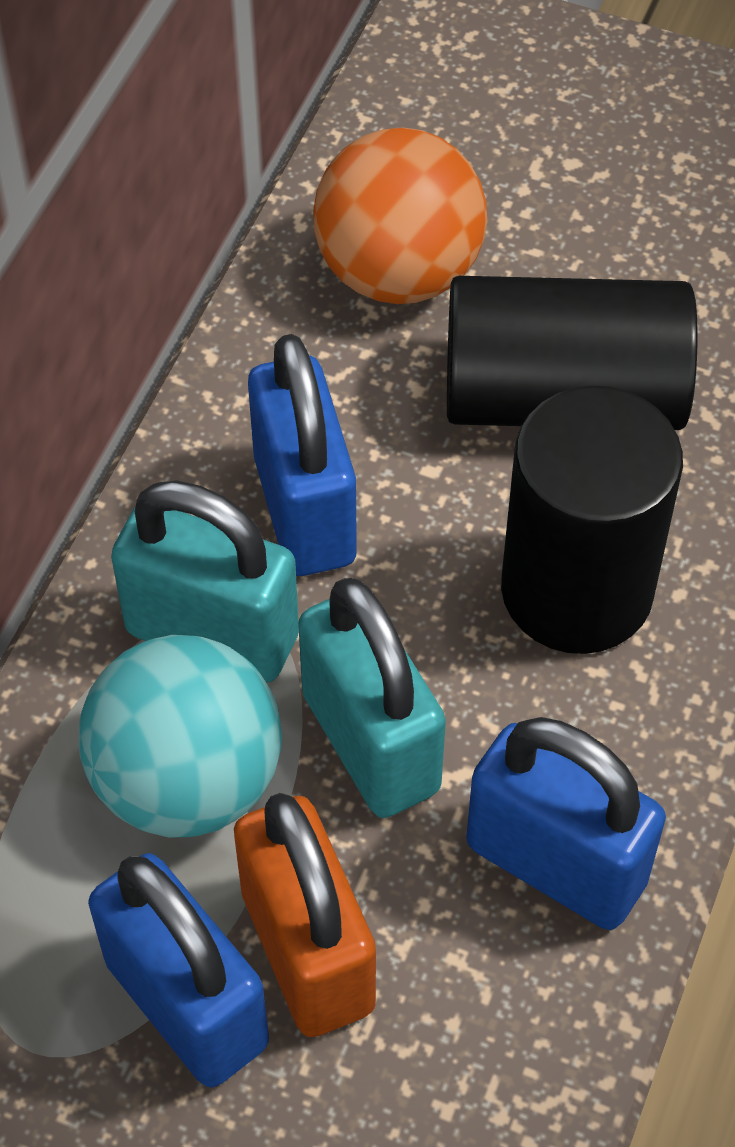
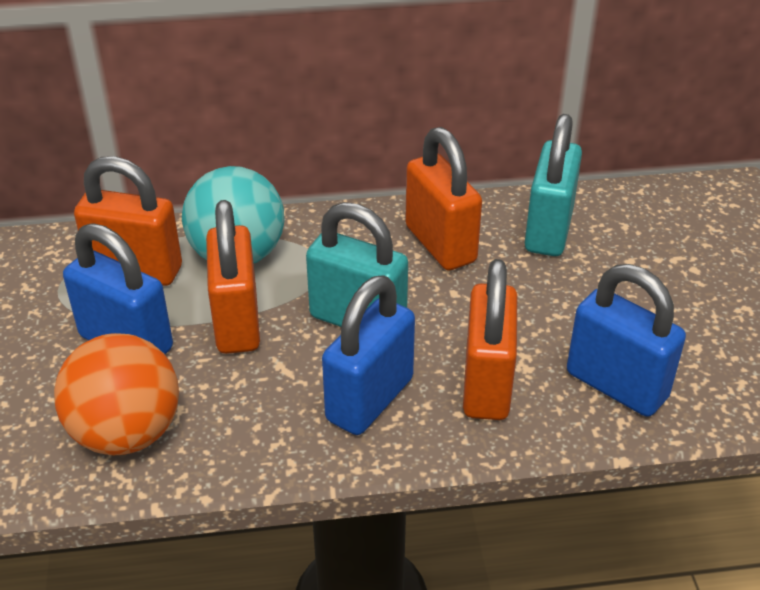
black cylinder: [447,276,698,430] [501,386,683,654] = 2 -> none = 0
orange padlock: [234,793,376,1037] = 1 -> [74,156,182,286] [206,200,260,354] [405,127,482,271] [463,259,518,420] = 4

